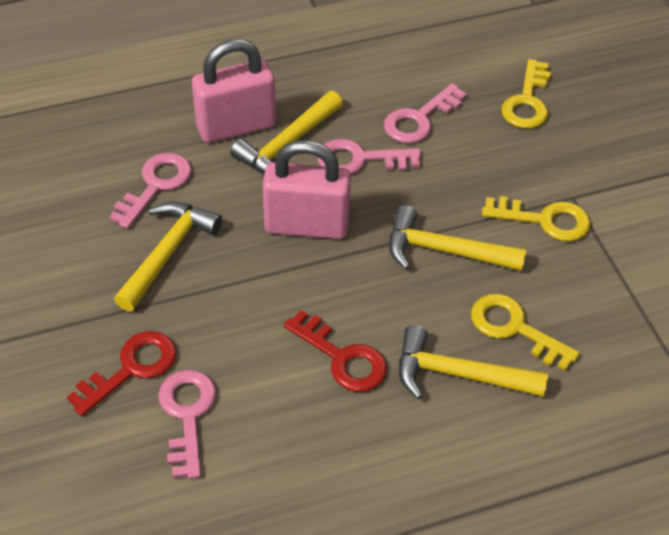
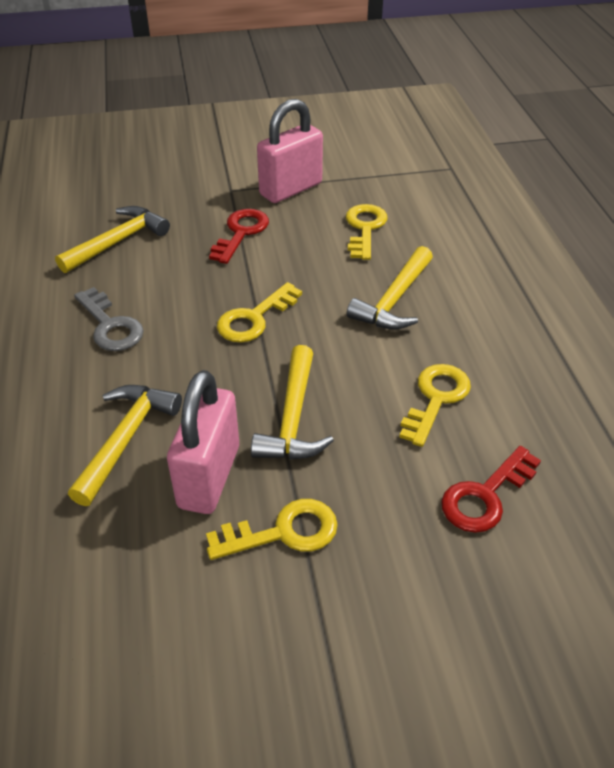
grey key: none = 0 -> [74,287,144,351] = 1
pink key: [109,153,192,229] [158,370,216,479] [317,139,421,174] [384,83,467,143] = 4 -> none = 0
yellow key: [471,293,580,371] [482,196,591,242] [501,59,550,129] = 3 -> [206,499,338,560] [217,282,302,342] [346,204,387,260] [399,364,471,447] = 4

